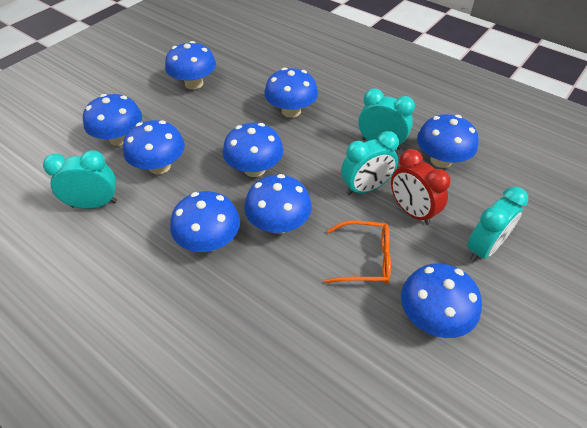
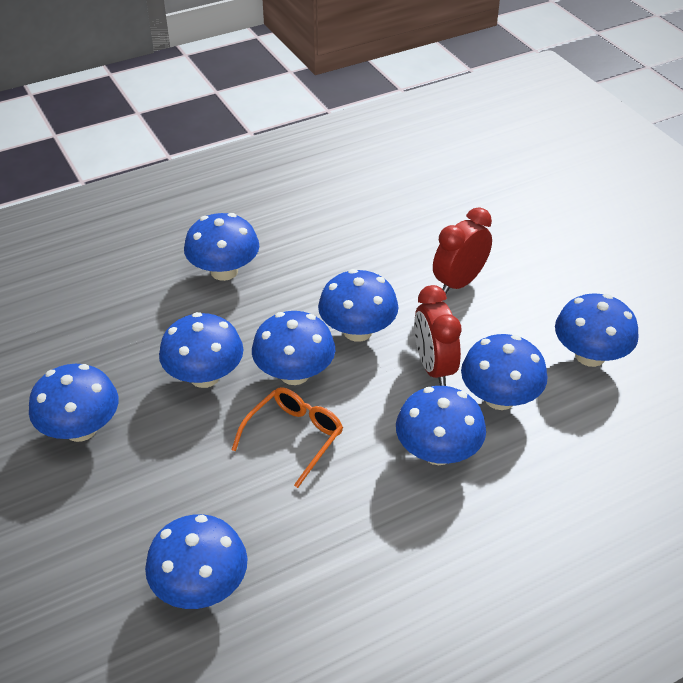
red clock: [391,149,451,225] = 1 -> [414,285,462,386] [433,207,492,293] = 2
turquoise clock: [43,150,117,209] [341,131,399,195] [358,88,415,150] [467,187,528,262] = 4 -> none = 0

